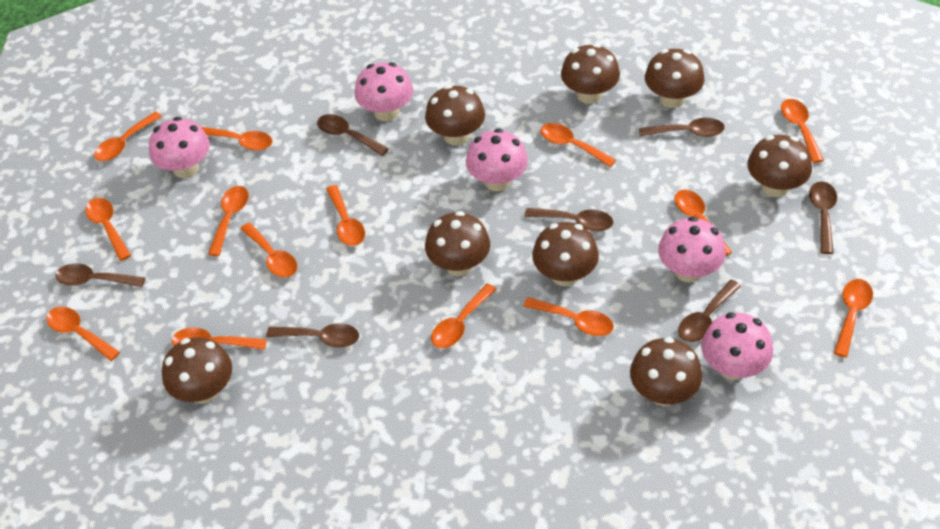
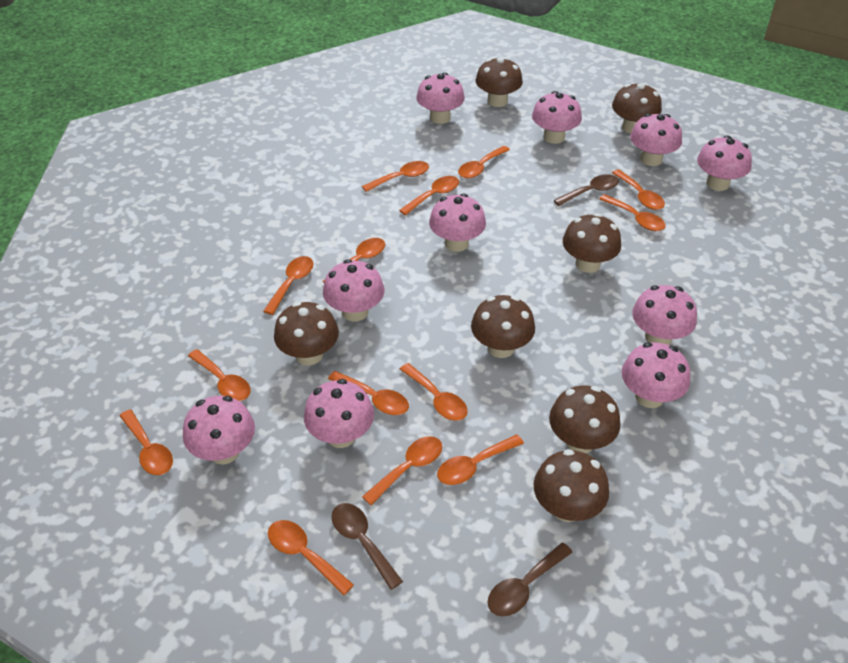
brown mushroom: [162,337,232,404] [425,85,485,145] [425,211,490,276] [532,222,599,286] [561,44,620,104] [630,337,702,406] [645,49,705,108] [747,135,812,197] = 8 -> [274,302,339,365] [471,295,535,358] [475,57,523,107] [534,449,609,522] [549,386,620,453] [563,213,621,273] [612,83,662,134] = 7
brown spoon: [55,263,145,287] [266,323,359,347] [317,114,389,156] [525,208,613,231] [639,118,725,137] [678,279,741,342] [809,181,837,254] = 7 -> [332,503,403,590] [488,542,573,616] [554,174,619,206] = 3
pink mushroom: [149,117,210,178] [354,62,413,121] [466,128,528,191] [658,216,726,283] [701,312,773,380] = 5 -> [183,396,255,464] [304,379,374,448] [323,259,384,321] [416,72,465,124] [429,194,486,252] [532,91,582,144] [622,342,690,408] [630,114,682,166] [632,285,697,345] [697,135,752,191] = 10

